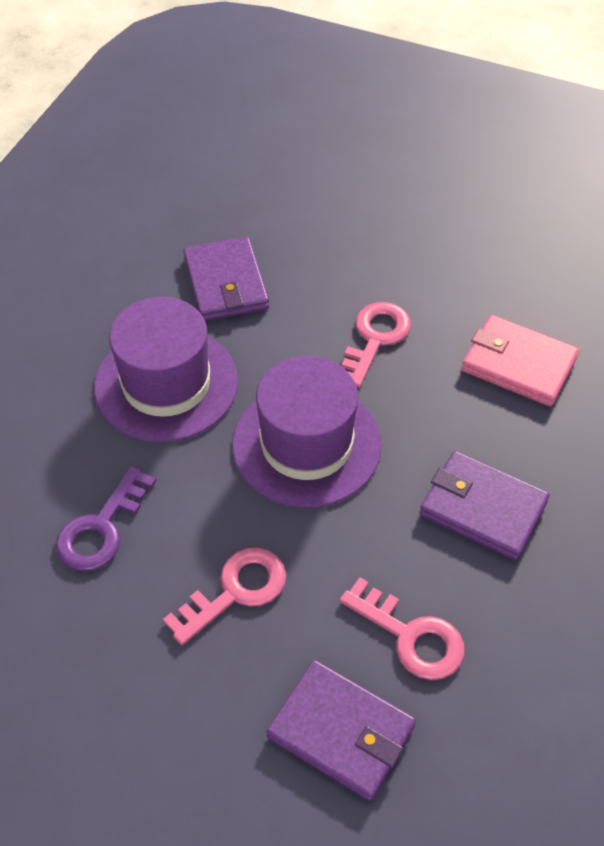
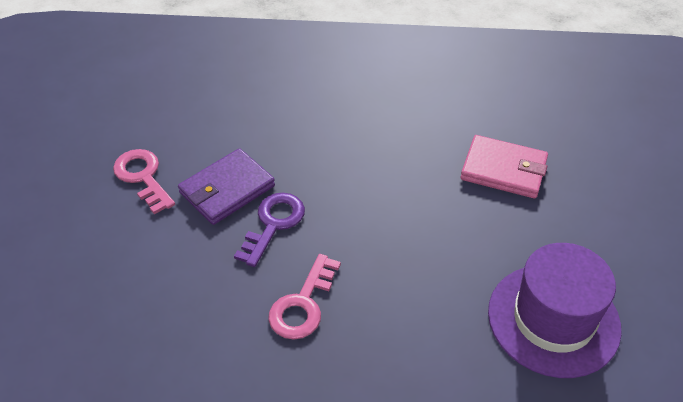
pink key: [163,548,286,645] [340,577,465,680] [342,302,411,388] = 3 -> [113,149,175,214] [268,254,341,340] = 2
purple hat: [94,297,238,442] [232,356,382,508] = 2 -> [488,243,622,378] = 1
purple wallet: [183,237,269,321] [267,660,416,801] [420,451,550,560] = 3 -> [178,148,275,225] = 1

